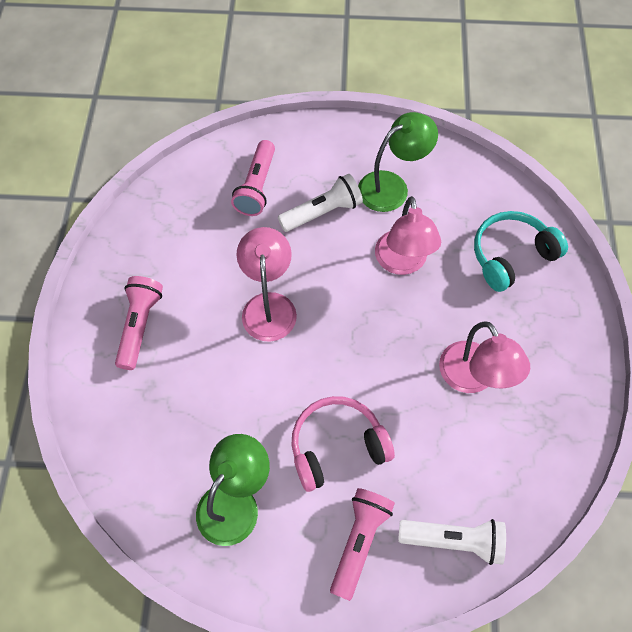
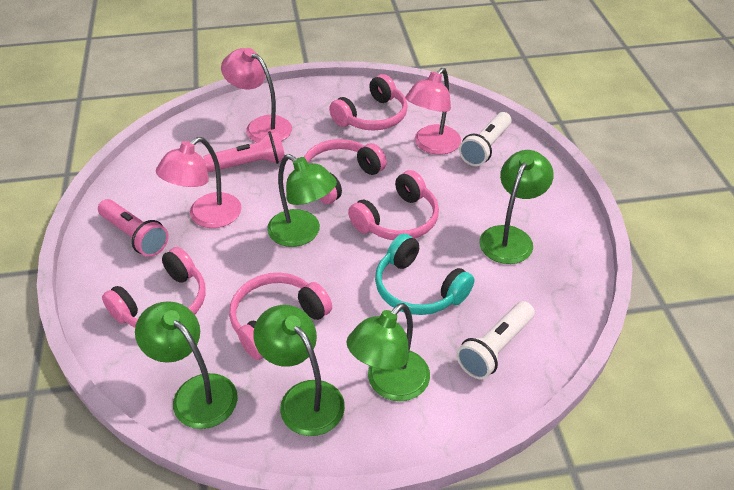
green lamp: [196,434,270,546] [358,112,438,212] = 2 -> [135,301,238,429] [253,305,345,436] [267,154,337,247] [346,303,430,401] [480,150,554,264] = 5
pink flashlight: [115,276,163,370] [231,140,275,216] [330,488,395,601] = 3 -> [98,199,169,257] [204,131,285,172] = 2
pink headphones: [292,396,395,492] = 1 -> [102,247,206,328] [229,273,332,360] [304,139,387,204] [329,74,408,131] [348,170,439,240] = 5

